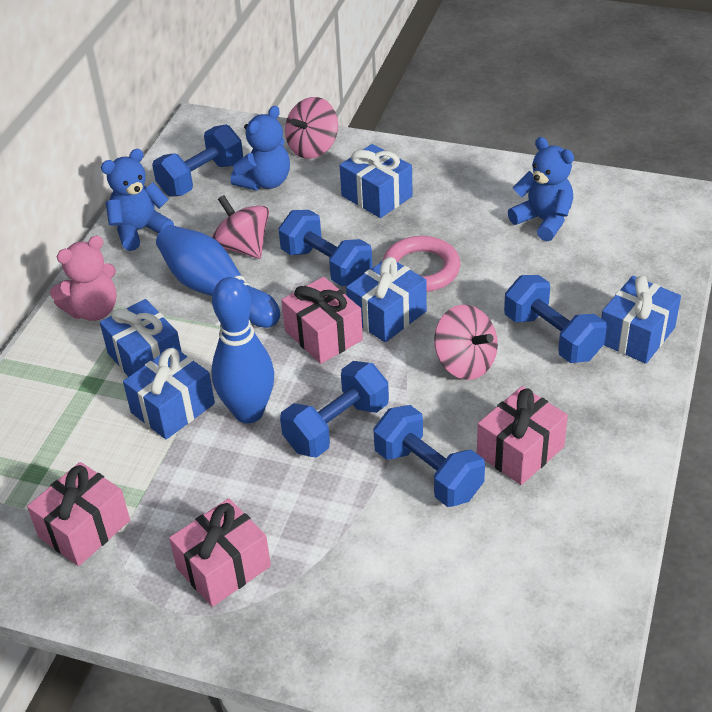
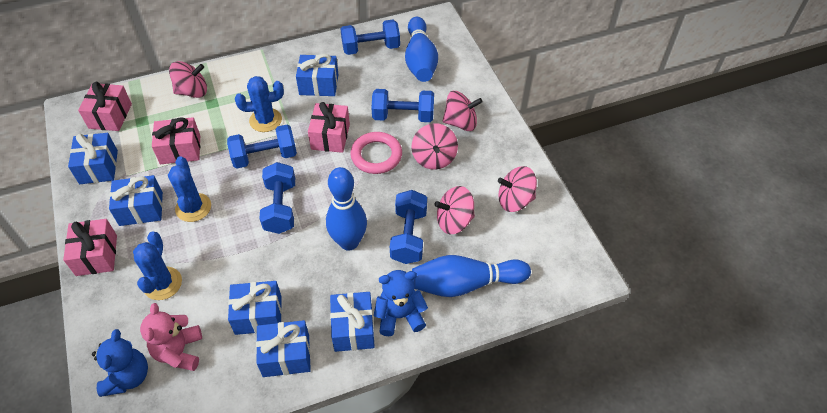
blue bowling pin: [156,225,280,328] [212,277,274,423] = 2 -> [326,167,367,251] [405,17,438,82] [412,255,531,297] = 3
blue cactus: none = 0 -> [133,232,182,300] [168,156,211,222] [235,76,284,132] = 3
blue gift: [100,299,182,377] [123,346,215,440] [340,144,413,218] [346,257,427,342] [601,276,681,364] = 5 -> [68,133,118,184] [109,175,163,226] [228,281,282,335] [256,320,311,377] [296,54,338,96] [330,292,375,352] = 6
blue teddy bear: [101,149,174,251] [231,106,290,190] [508,137,574,241] = 3 -> [92,329,148,397] [374,270,428,336] = 2
pink spinning top: [212,195,269,259] [285,97,338,159] [434,305,498,380] = 3 -> [169,61,207,98] [412,123,458,170] [435,186,475,234] [442,91,483,131] [498,166,537,212] = 5

